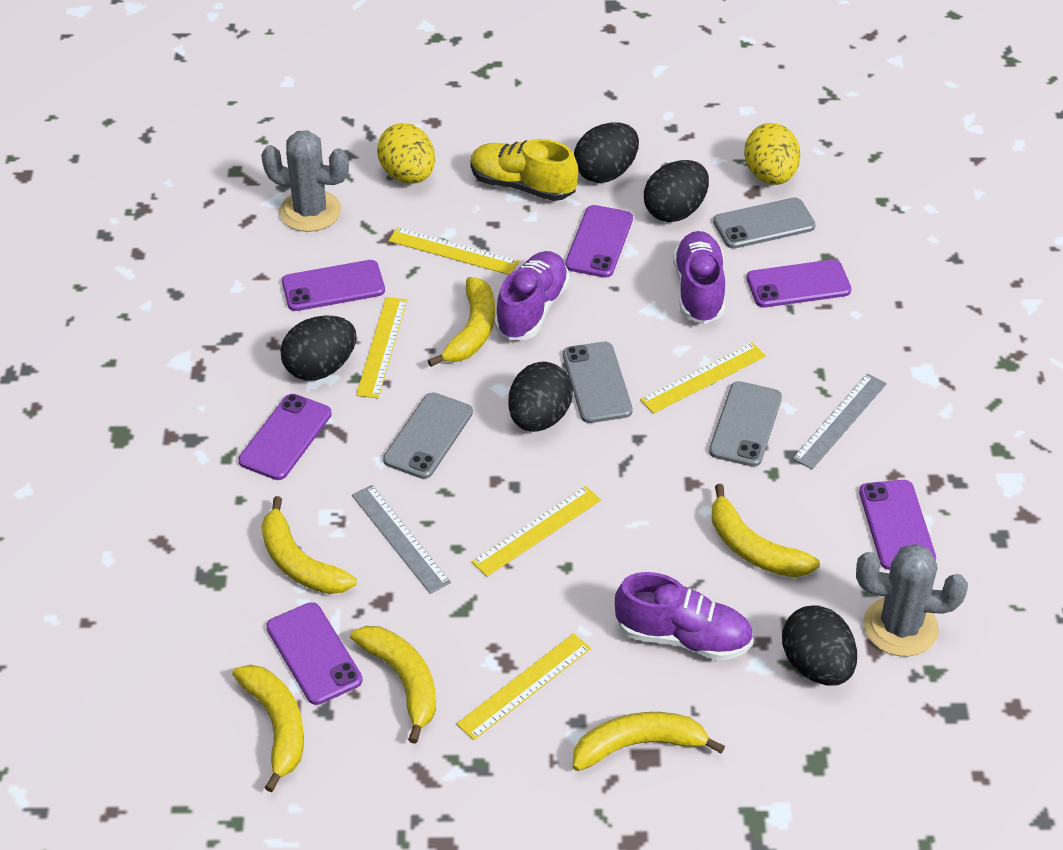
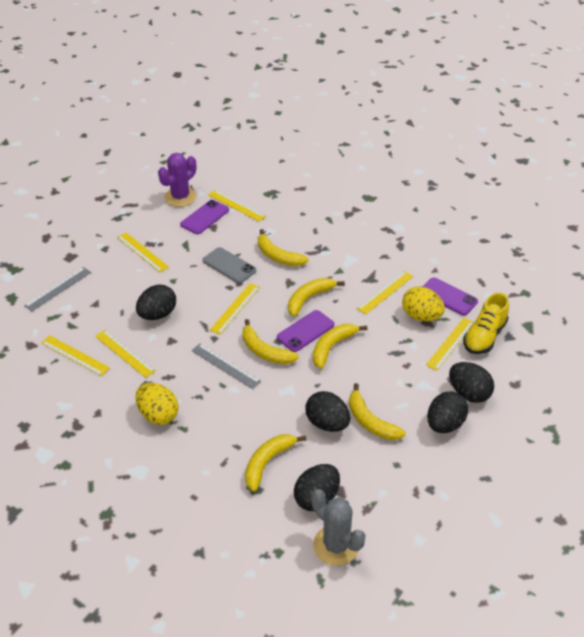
grey cactus: [261,130,349,232] [856,544,968,656] = 2 -> [311,489,366,566] = 1
grey phone: [383,392,473,479] [563,342,633,423] [709,381,782,467] [713,197,815,249] = 4 -> [203,247,256,283] = 1
purple cactus: none = 0 -> [158,153,197,207] = 1
purple phone: [238,394,332,480] [266,602,363,705] [282,260,385,311] [565,205,633,278] [747,259,851,307] [859,480,936,570] = 6 -> [180,200,229,234] [277,310,335,352] [422,277,478,316] = 3
purple shoe: [495,251,569,340] [615,572,753,661] [673,231,725,324] = 3 -> none = 0
yellow ruler: [356,297,407,398] [388,227,519,275] [457,633,591,740] [471,486,601,577] [640,342,766,414] = 5 -> [41,335,110,376] [95,330,156,378] [117,232,169,272] [208,190,266,222] [210,283,260,335] [356,271,414,314] [426,318,475,371] = 7

